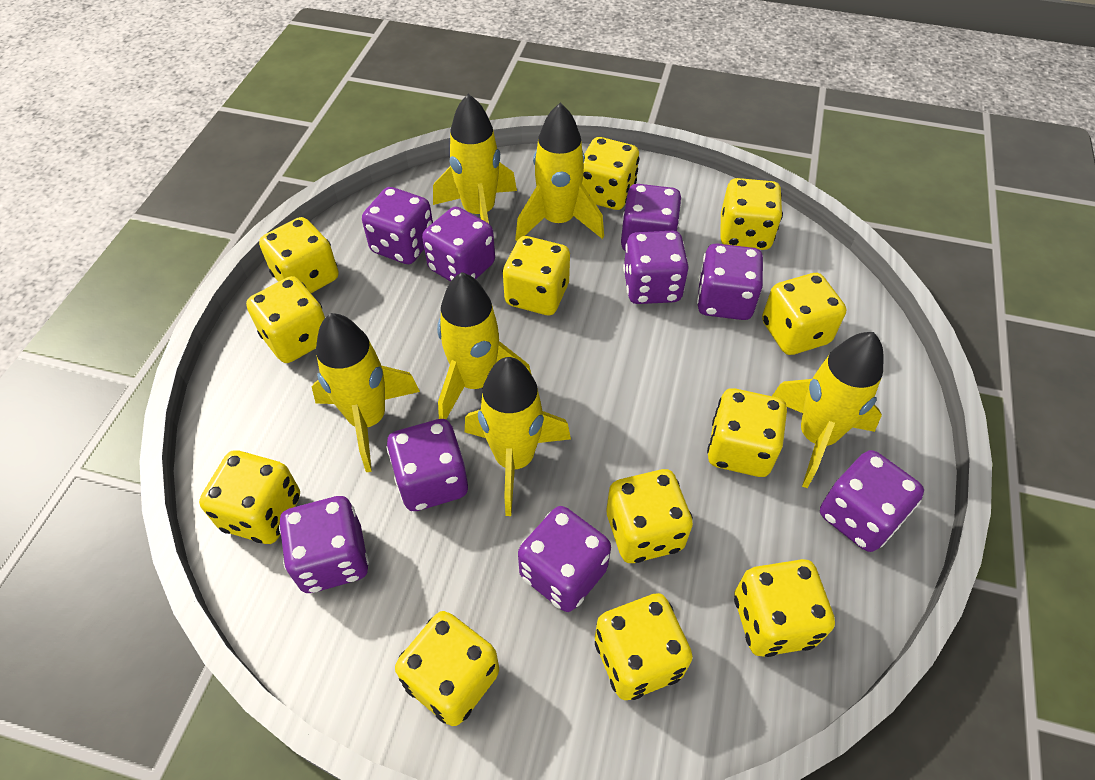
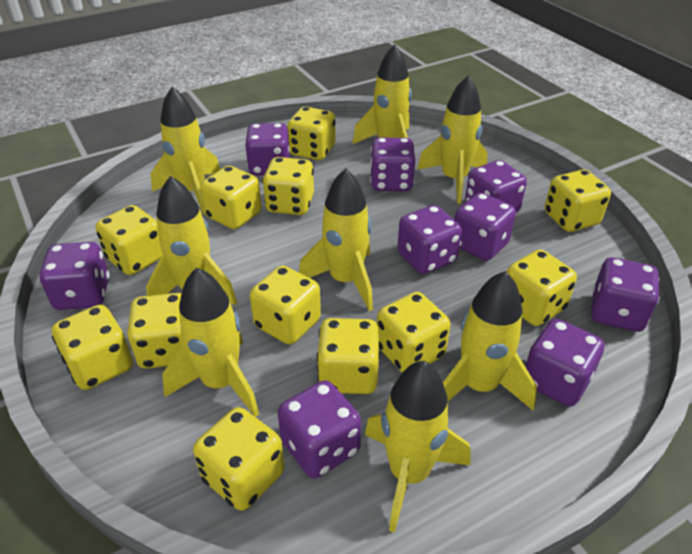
yellow rocket: [312,313,420,472] [433,94,517,223] [437,272,532,419] [465,357,571,516] [515,103,604,241] [772,332,884,488] = 6 -> [146,176,237,305] [151,87,220,215] [162,267,259,417] [299,168,373,311] [352,44,412,144] [365,360,470,532] [417,75,487,204] [443,271,537,410] = 8

